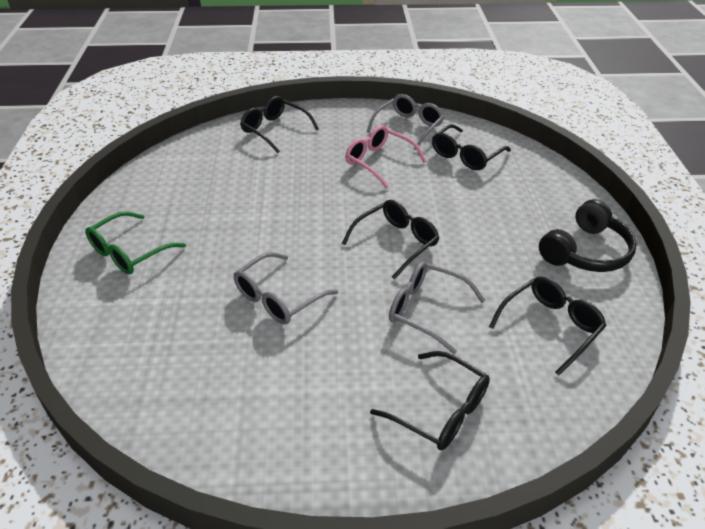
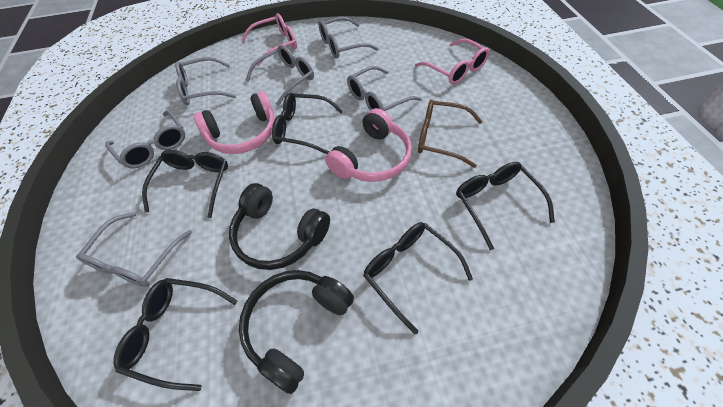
black headphones: [539,199,637,272] = 1 -> [229,183,330,270] [239,270,354,394] = 2
brown glasses: none = 0 -> [418,100,483,168] = 1
green glasses: [85,211,186,274] = 1 -> none = 0
grey glasses: [234,252,338,324] [367,94,444,150] [389,261,485,354] = 3 -> [76,212,192,287] [105,110,185,168] [175,57,236,105] [245,45,314,106] [318,17,379,59] [347,66,422,111] = 6
pink glasses: [345,125,426,189] = 1 -> [241,13,297,66] [415,39,490,85] = 2
pink headphones: none = 0 -> [194,91,275,154] [325,108,412,182] = 2

